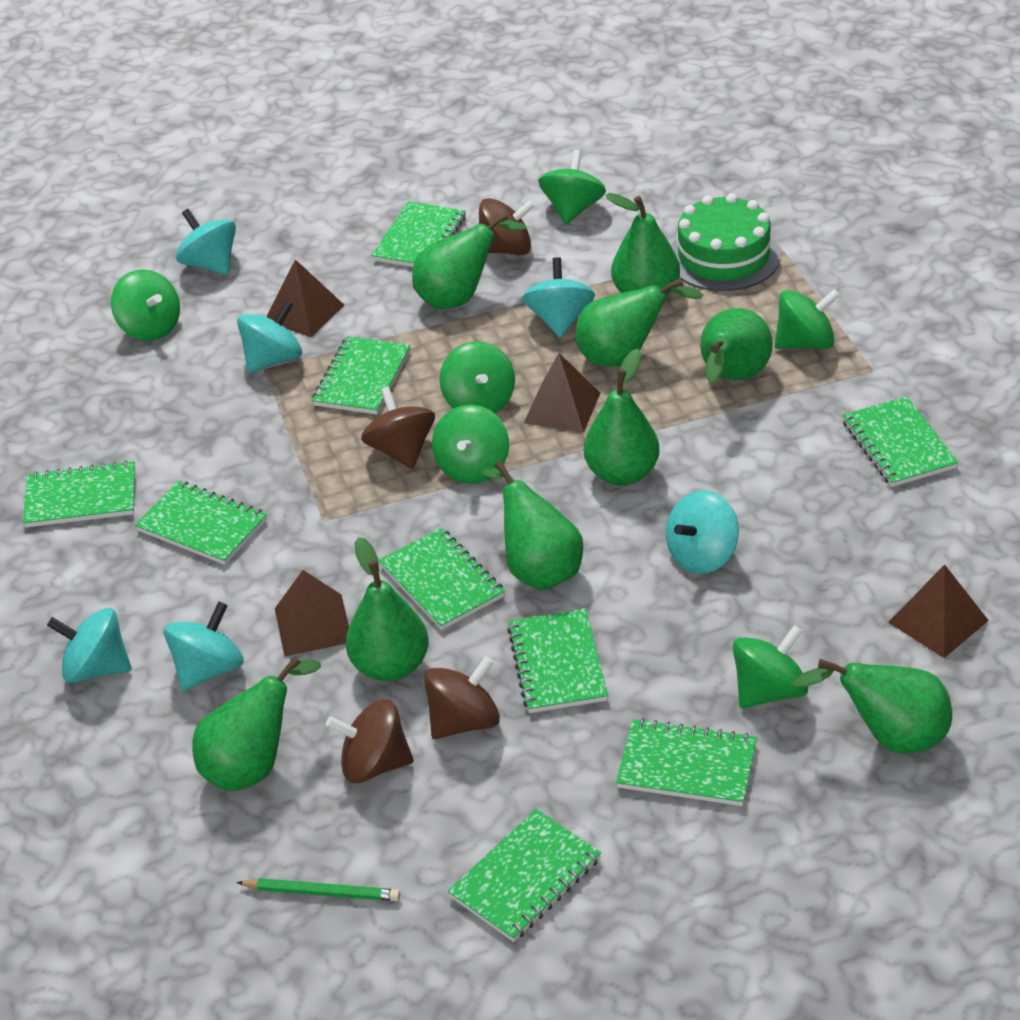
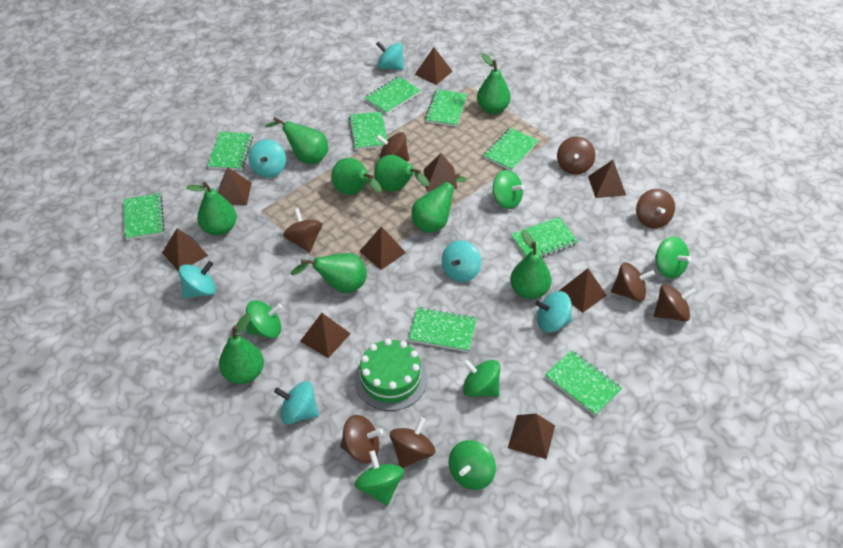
brown pyramid: [266,259,344,337] [275,570,349,657] [524,353,600,432] [888,564,989,658] = 4 -> [162,229,208,272] [218,167,252,205] [300,313,351,358] [359,226,406,270] [415,47,453,85] [424,153,457,191] [508,414,555,459] [559,268,607,313] [588,160,626,198] = 9
brown spinning top: [326,699,414,783] [361,386,435,469] [424,656,500,739] [479,198,535,255] = 4 -> [283,208,322,252] [340,415,383,463] [376,132,409,161] [390,417,435,468] [557,136,595,175] [611,262,655,302] [636,189,675,229] [654,284,697,322] = 8
green pencil: [236,878,400,901] = 1 -> none = 0

